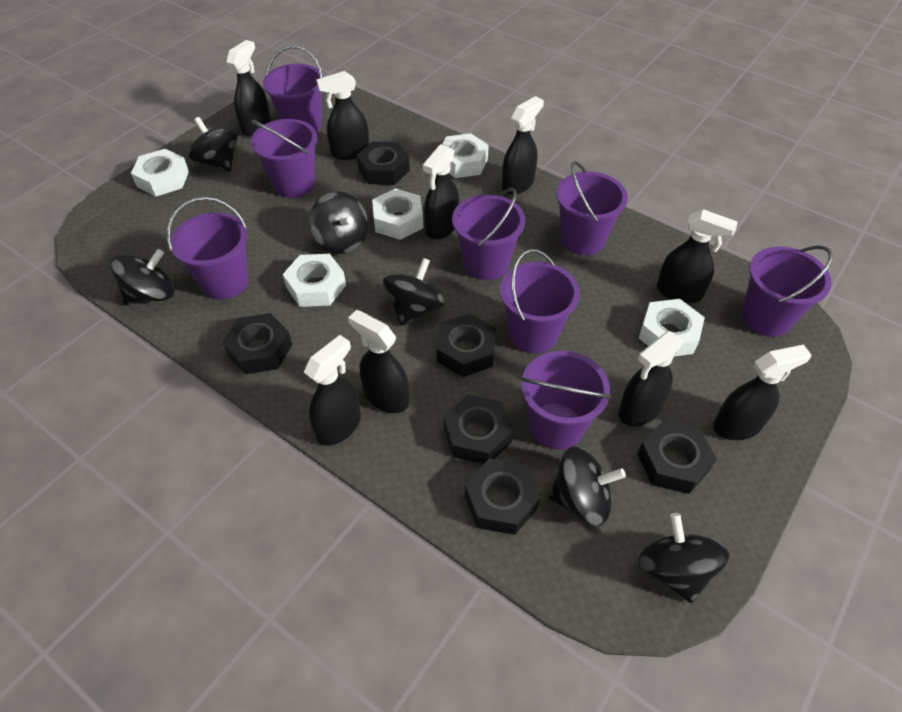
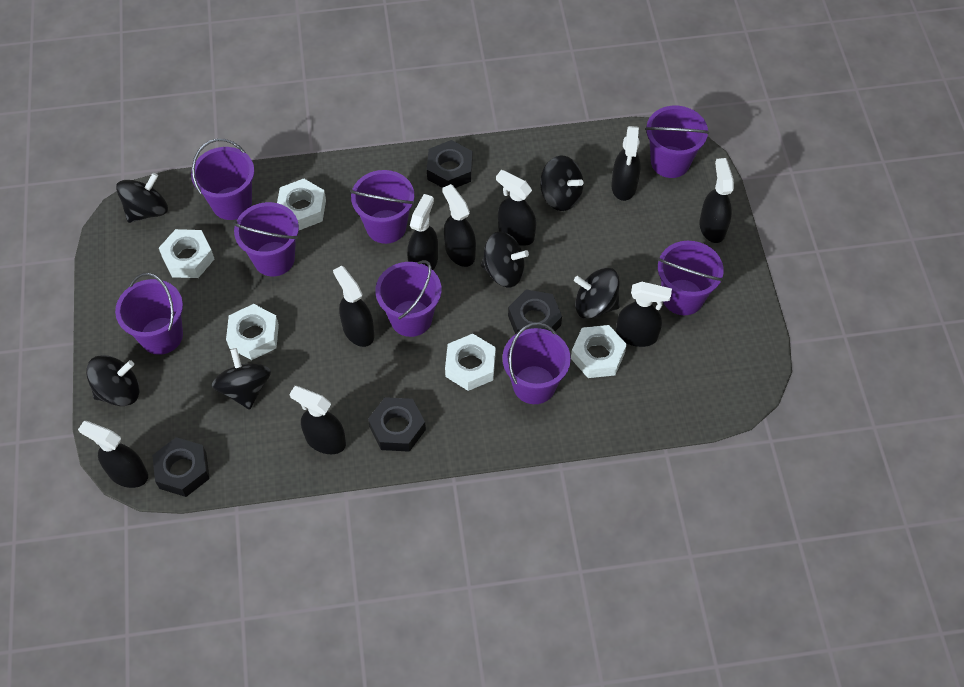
black nut: [223,313,292,375] [357,141,410,185] [437,313,496,377] [444,395,513,464] [465,459,541,535] [637,420,717,494] = 6 -> [152,437,210,497] [368,397,426,452] [427,140,473,188] [508,290,562,334] = 4

